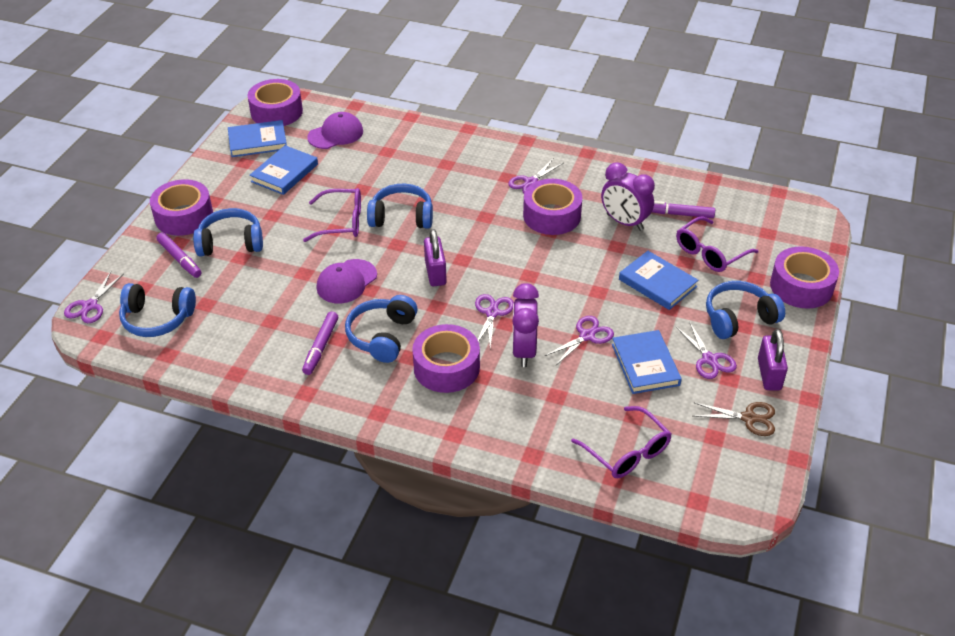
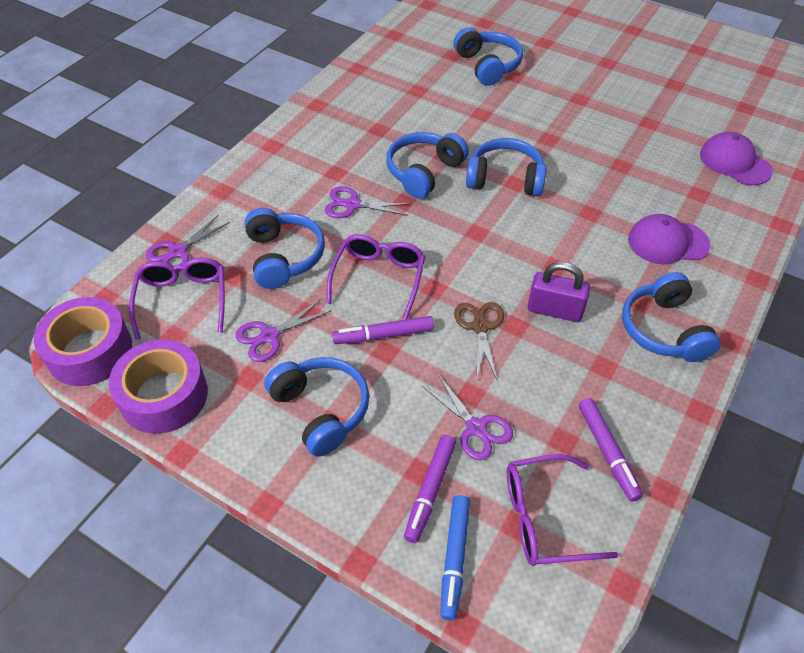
blue book: [228,120,287,157] [250,145,318,195] [612,330,682,394] [619,251,698,310] = 4 -> none = 0
blue headphones: [119,283,196,337] [193,208,263,257] [345,295,418,363] [367,183,433,229] [706,281,785,339] = 5 -> [244,208,325,289] [264,357,369,457] [386,132,469,199] [454,27,523,86] [466,138,546,196] [622,272,720,362] = 6
blue marker: none = 0 -> [440,495,470,620] = 1
purple clock: [512,283,539,367] [601,162,655,231] = 2 -> none = 0
purple padlock: [424,229,447,286] [758,329,788,390] = 2 -> [527,262,590,322] = 1
purple scissors: [64,272,124,323] [475,294,514,349] [508,159,563,194] [545,316,614,365] [676,321,737,379] = 5 -> [146,215,230,272] [235,299,331,362] [325,186,409,218] [422,374,513,461] = 4
purple tape: [150,179,213,236] [248,79,303,126] [412,324,480,393] [523,179,582,235] [770,246,839,309] = 5 -> [34,297,132,386] [109,339,208,434] = 2

